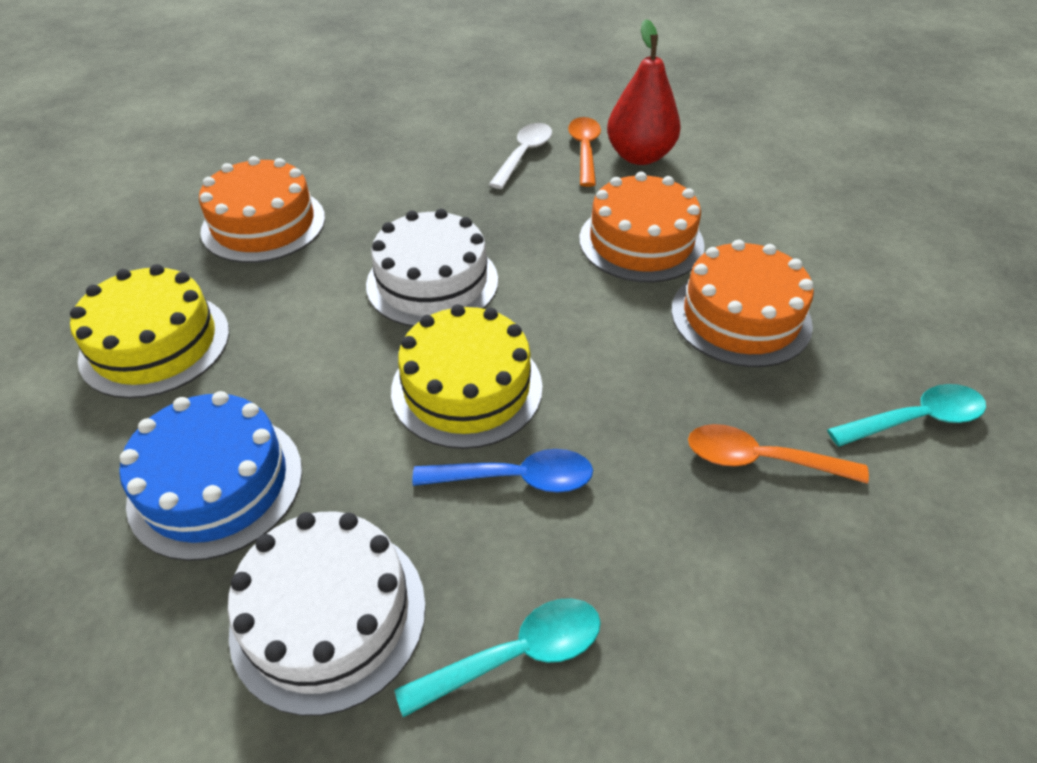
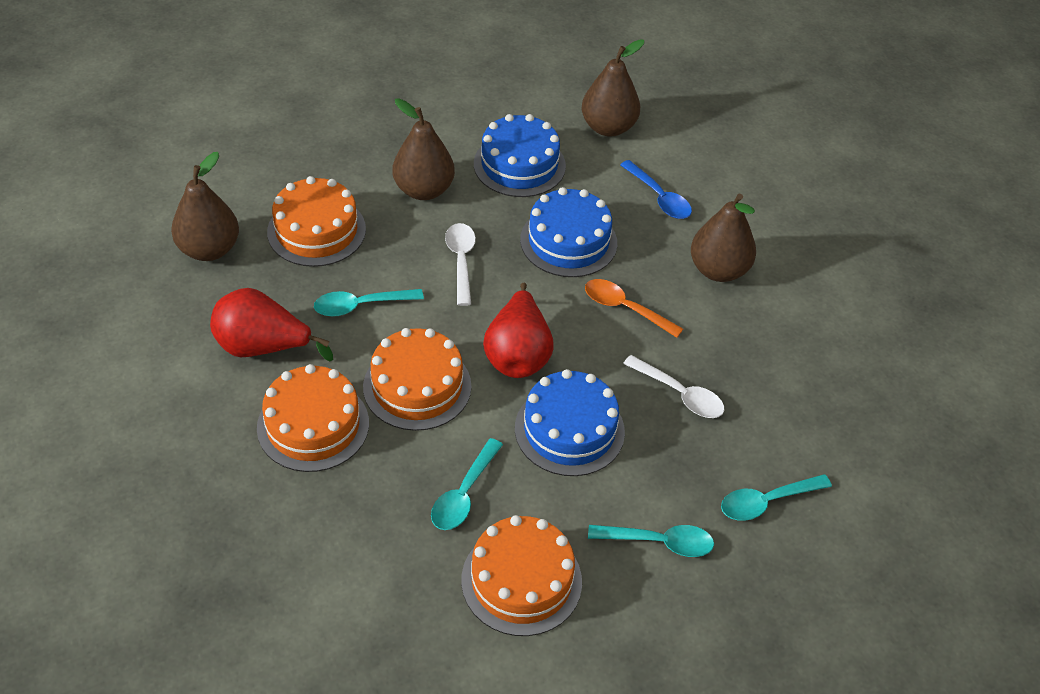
blue cake: [119,391,302,561] = 1 -> [474,114,566,197] [515,369,625,476] [520,187,617,277] = 3
brown pear: none = 0 -> [171,152,239,261] [393,98,455,200] [582,39,644,136] [691,194,756,282] = 4
orange cake: [199,156,325,263] [579,172,705,282] [671,240,814,367] = 3 -> [257,364,369,472] [267,176,366,267] [363,328,472,431] [461,515,582,636] = 4
orange spoon: [568,117,601,187] [688,424,869,484] = 2 -> [585,279,683,338] = 1
red pear: [607,19,681,165] = 1 -> [210,288,333,362] [483,283,553,378] = 2
turquoise spoon: [394,598,601,717] [827,384,986,447] = 2 -> [314,289,424,317] [431,438,503,530] [588,525,714,557] [721,474,832,521] = 4
white cake: [227,512,426,716] [366,209,498,327] = 2 -> none = 0
white spoon: [489,123,552,189] = 1 -> [445,223,476,306] [623,355,724,418] = 2
yellow cake: [70,264,229,399] [391,304,543,449] = 2 -> none = 0

